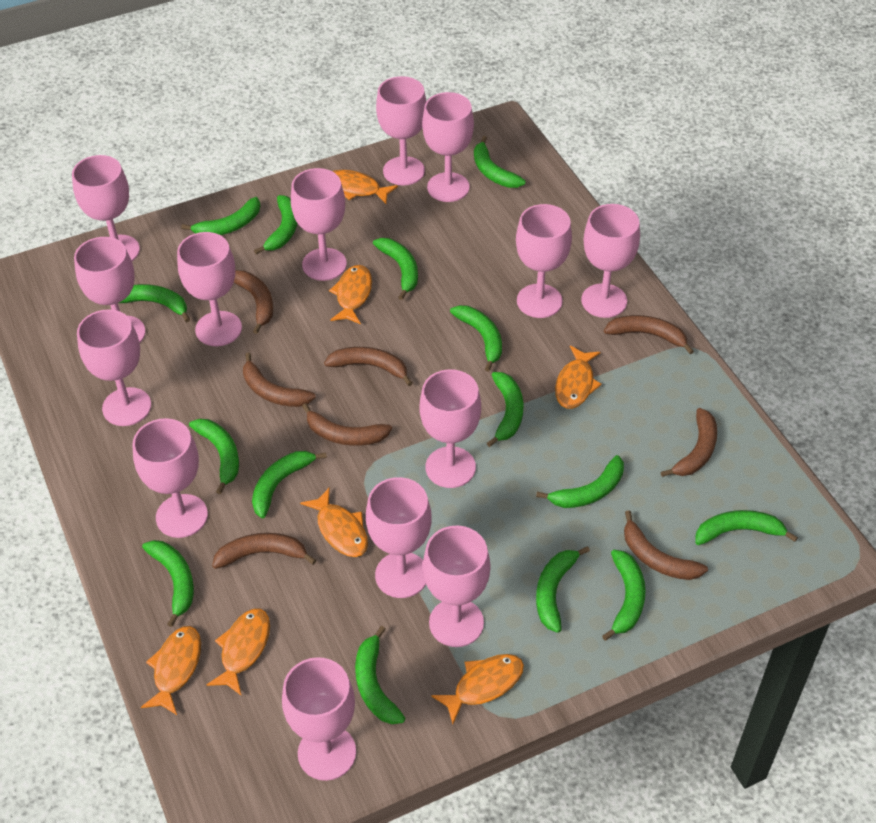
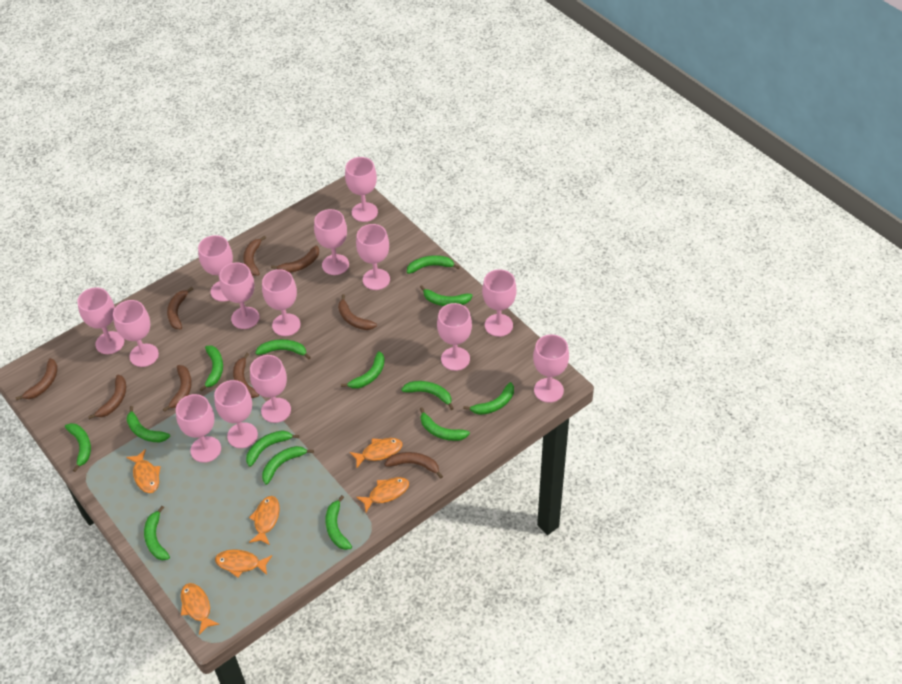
brown banana: [212,533,316,569] [234,270,273,334] [243,353,316,407] [302,403,392,446] [324,347,412,386] [604,315,694,354] [624,510,708,580] [661,408,717,477] = 8 -> [15,358,58,400] [88,375,126,419] [163,365,192,412] [167,287,193,329] [233,353,259,398] [243,236,266,276] [271,245,319,273] [338,294,377,330] [385,452,443,479] = 9
green banana: [119,284,190,322] [142,540,194,627] [181,197,260,235] [189,419,239,494] [252,451,327,518] [254,195,297,254] [355,626,405,724] [373,238,418,300] [450,305,502,372] [474,136,525,188] [487,372,524,447] [536,455,624,508] [536,546,590,633] [602,550,646,641] [695,510,798,545] = 15 -> [65,423,91,472] [127,406,170,442] [144,506,170,560] [199,346,223,392] [246,430,299,467] [255,339,311,359] [262,446,314,485] [325,495,352,550] [341,351,385,389] [401,381,454,410] [407,255,460,274] [420,285,473,306] [420,407,470,441] [463,382,514,415] = 14
orange fish: [141,626,201,715] [207,608,270,696] [300,487,368,557] [329,265,372,324] [332,170,398,204] [431,654,524,724] [555,345,602,409] = 7 -> [126,449,161,493] [181,583,220,635] [215,549,272,578] [249,496,280,545] [350,438,403,469] [356,477,409,512] = 6

